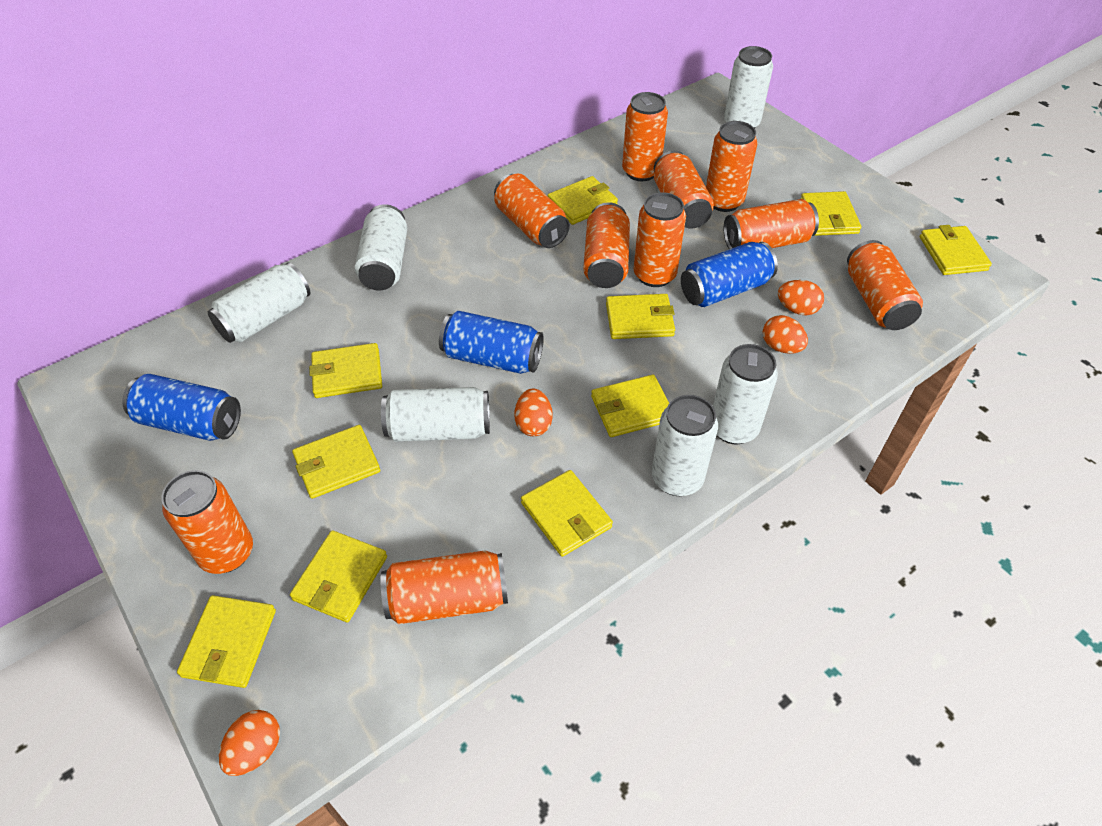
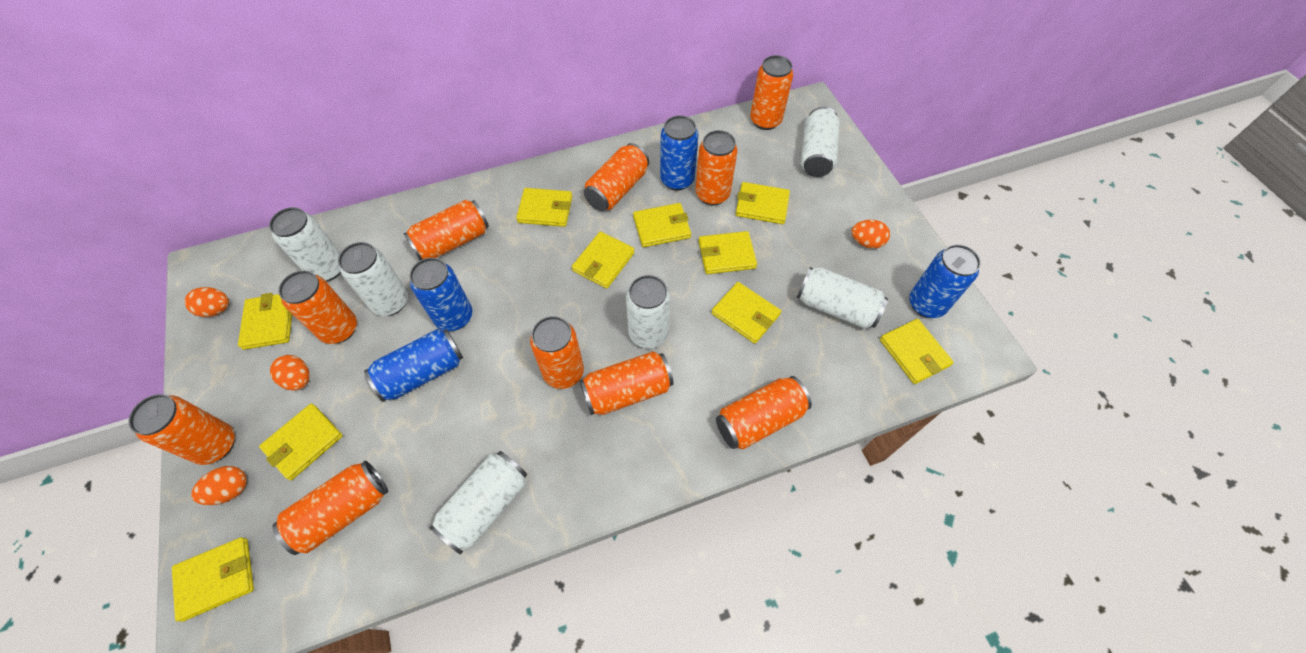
blue can: [122,374,241,441] [439,311,544,374] [681,242,778,307] = 3 -> [364,329,463,402] [409,258,472,331] [660,115,699,191] [909,244,981,318] = 4

